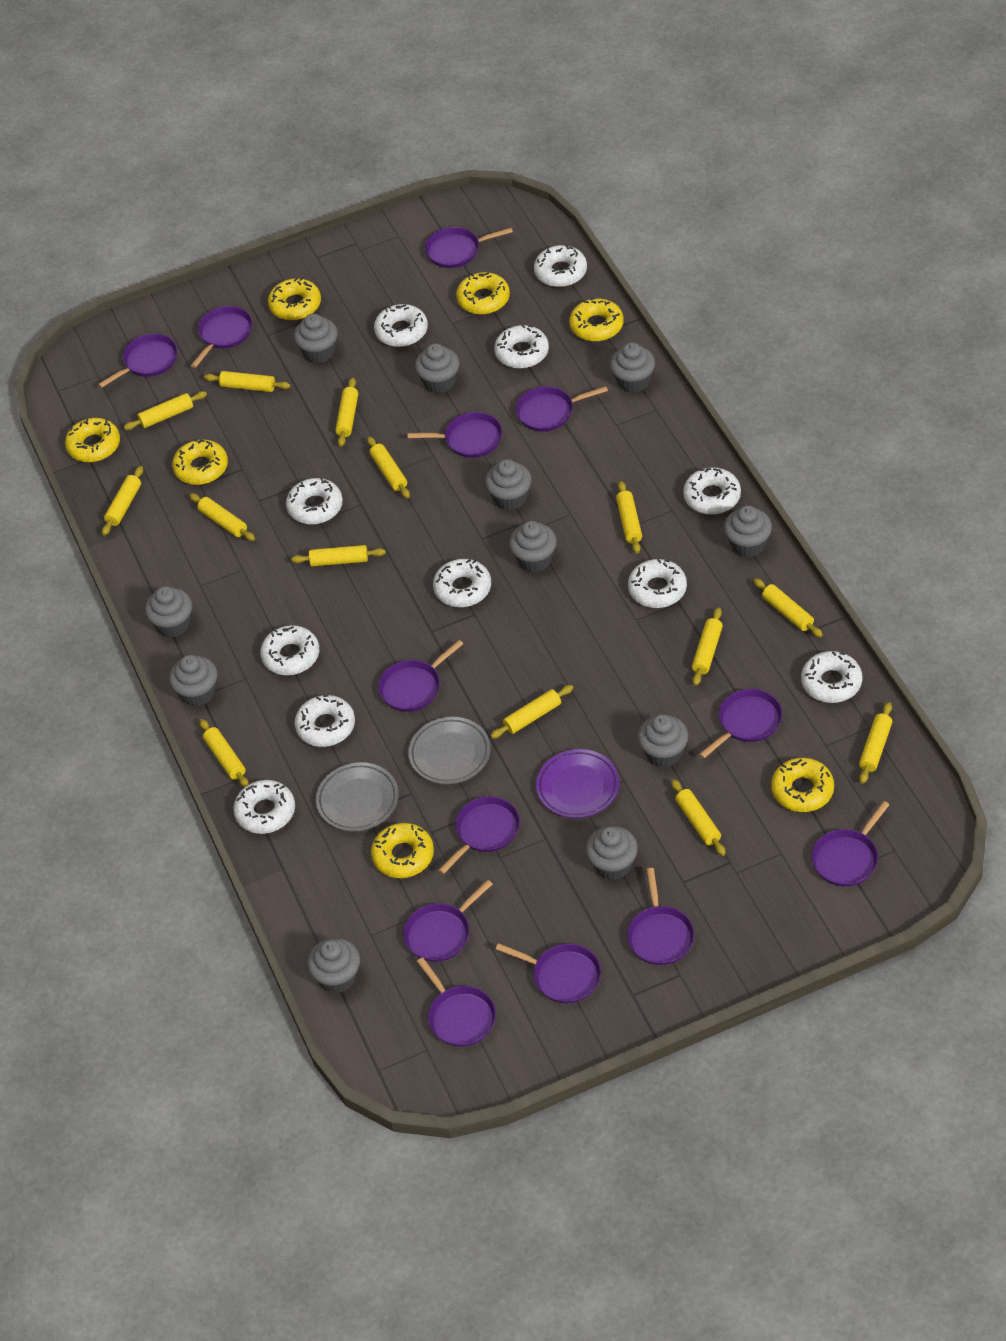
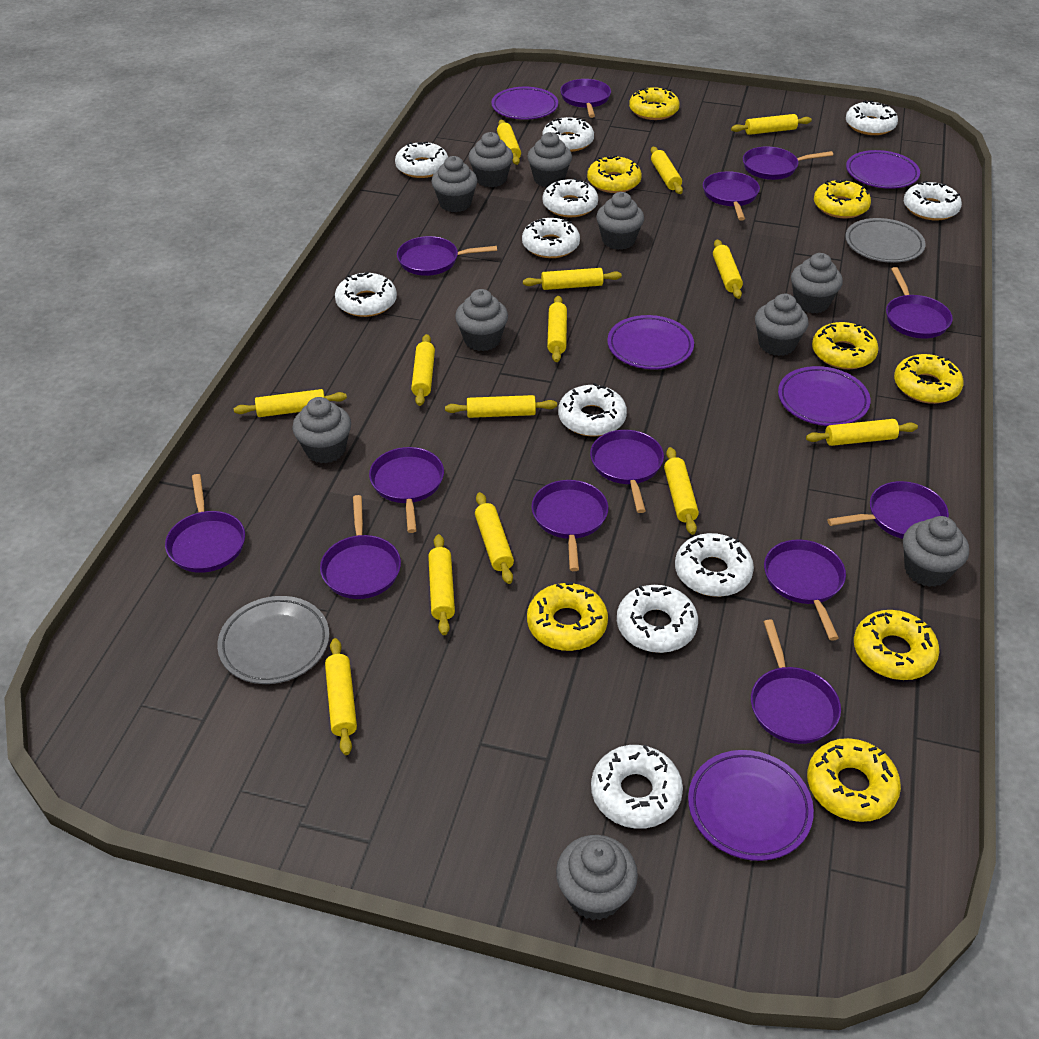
grey cupcake: [145,586,192,637] [169,655,217,706] [294,314,338,363] [307,938,360,993] [415,343,460,394] [485,459,532,510] [509,521,557,572] [585,826,638,880] [610,342,655,393] [638,714,688,767] [724,505,772,557] = 11 -> [292,397,351,463] [431,156,477,212] [455,289,508,351] [469,132,513,187] [527,132,572,187] [556,835,638,920] [596,192,644,250] [755,294,809,356] [791,253,843,313] [903,516,969,587] = 10
purple plate: [536,749,619,818] = 1 -> [491,87,558,120] [607,315,694,369] [688,750,814,861] [778,366,871,426] [846,150,920,189] = 5
yellow donut: [65,418,120,462] [172,439,228,485] [268,277,321,320] [371,823,434,878] [456,272,510,314] [569,298,624,341] [771,758,834,812] = 7 -> [527,582,608,651] [587,156,642,193] [629,87,679,120] [807,738,901,822] [812,322,879,369] [814,180,871,218] [854,610,939,680] [894,354,964,404] = 8

